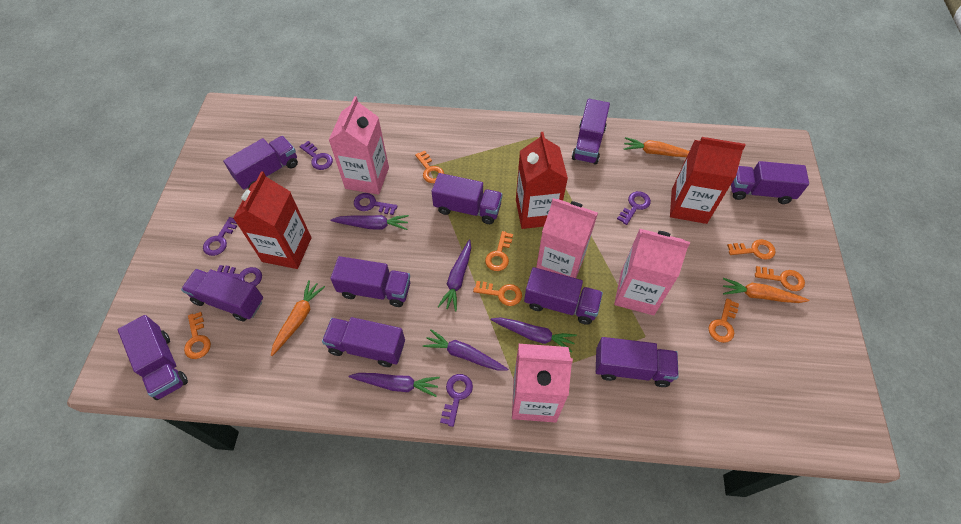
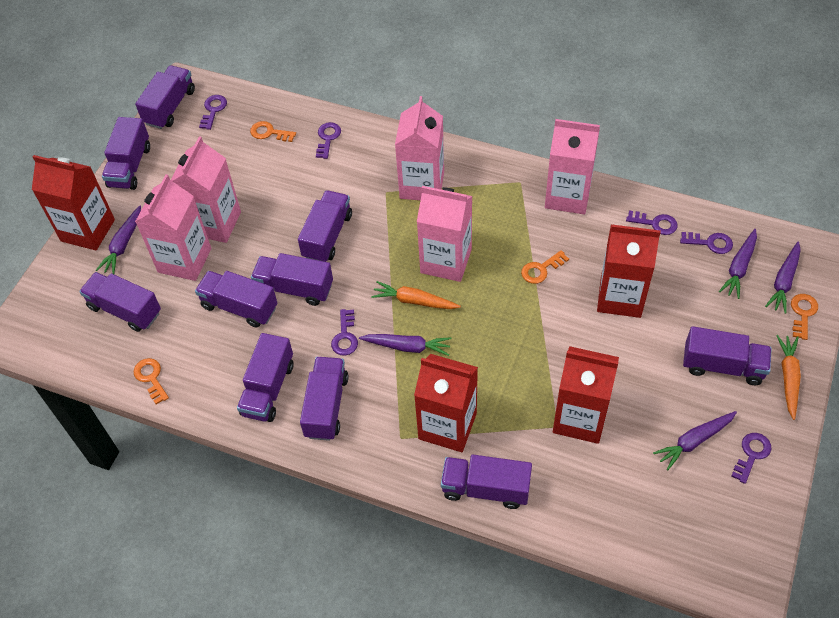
orange carrot: [271,280,325,356] [624,137,689,157] [723,278,809,303] = 3 -> [371,281,461,309] [776,335,801,420] = 2
orange key: [184,312,211,359] [415,151,444,183] [473,281,522,306] [485,231,513,271] [708,298,739,343] [727,239,776,260] [755,266,805,291] = 7 -> [134,358,169,404] [250,121,296,142] [521,250,569,284] [791,294,818,340] = 4
pink carton: [329,96,389,195] [512,344,573,422] [536,198,598,278] [614,228,690,315] = 4 -> [135,174,211,281] [171,136,241,243] [395,96,444,200] [417,186,472,282] [545,119,600,214] = 5
red carton: [233,171,312,269] [516,132,568,229] [670,137,746,224] = 3 -> [32,155,115,250] [414,354,478,452] [553,346,619,444] [597,225,661,318] = 4

